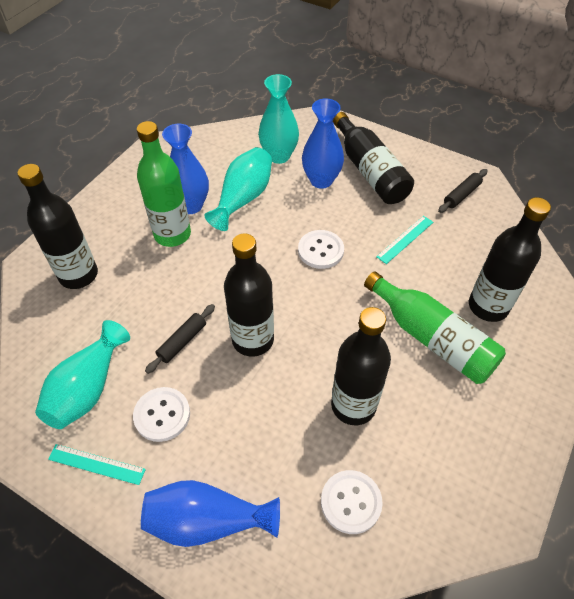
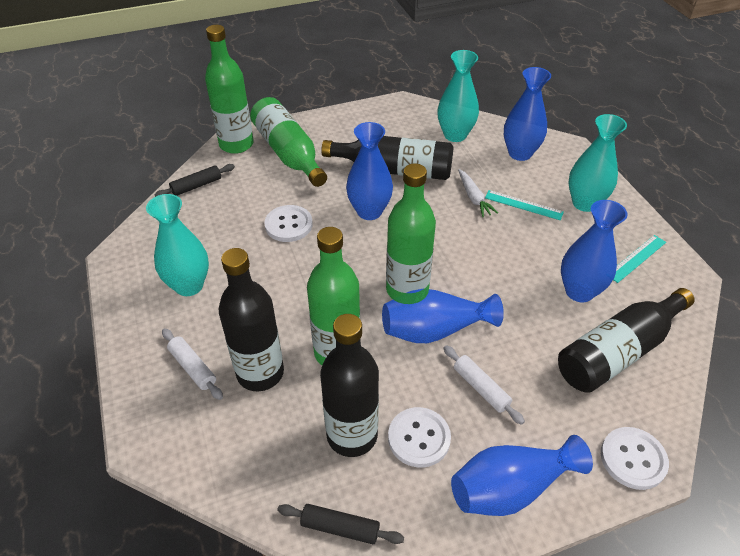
black bottle: [17,164,98,289] [224,233,274,357] [331,307,391,425] [333,112,414,204] [469,197,551,322] = 5 -> [219,248,284,391] [320,314,379,457] [321,136,454,180] [558,288,695,393] = 4
blue vase: [141,480,280,547] [162,124,209,214] [302,98,344,189] = 3 -> [346,122,393,220] [382,289,504,343] [451,435,593,516] [504,67,551,161] [561,200,627,302] = 5
green bottle: [137,121,191,247] [364,271,506,384] = 2 -> [205,25,254,154] [250,97,327,187] [307,227,361,365] [386,164,436,299] = 4
white carrot: none = 0 -> [458,169,498,217] = 1
white rolling pin: none = 0 -> [162,328,223,400] [443,345,525,425] = 2

